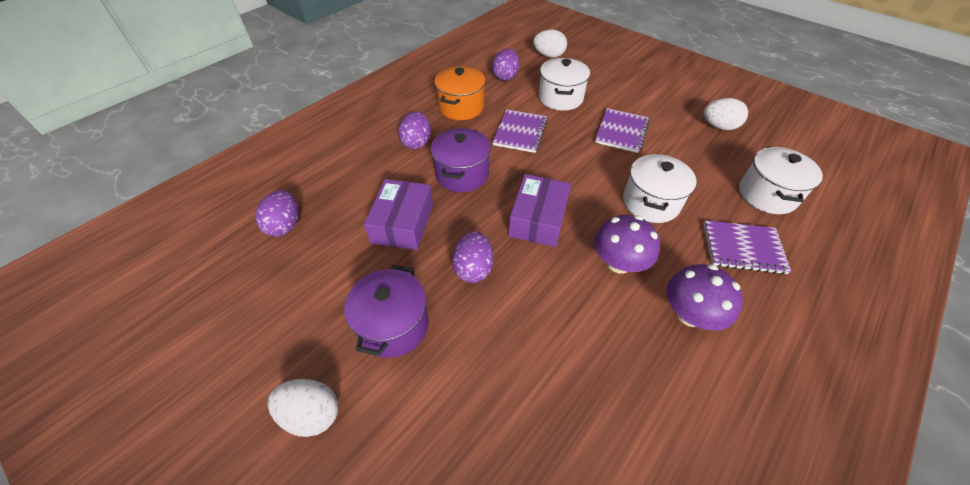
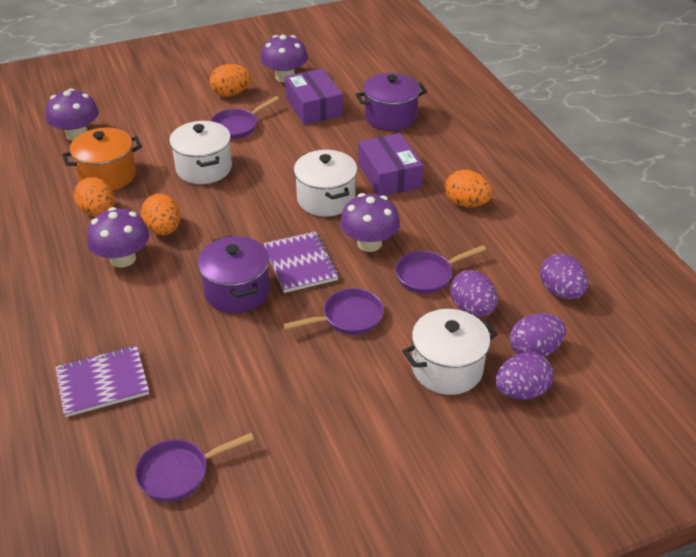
orange egg: none = 0 -> [74,177,114,217] [141,194,180,235] [210,64,251,97] [445,170,493,208] = 4
purple mushroom: [594,215,660,274] [666,264,743,331] = 2 -> [46,89,99,141] [87,207,149,268] [260,35,308,82] [340,193,400,252] = 4
purple notebook: [493,109,548,153] [595,108,649,153] [704,220,791,275] = 3 -> [55,345,149,417] [263,231,339,293] = 2
purple pan: none = 0 -> [135,433,254,502] [210,96,279,139] [283,288,384,335] [395,245,486,294] = 4
white egg: [268,379,338,437] [533,30,567,58] [704,98,748,130] = 3 -> none = 0

